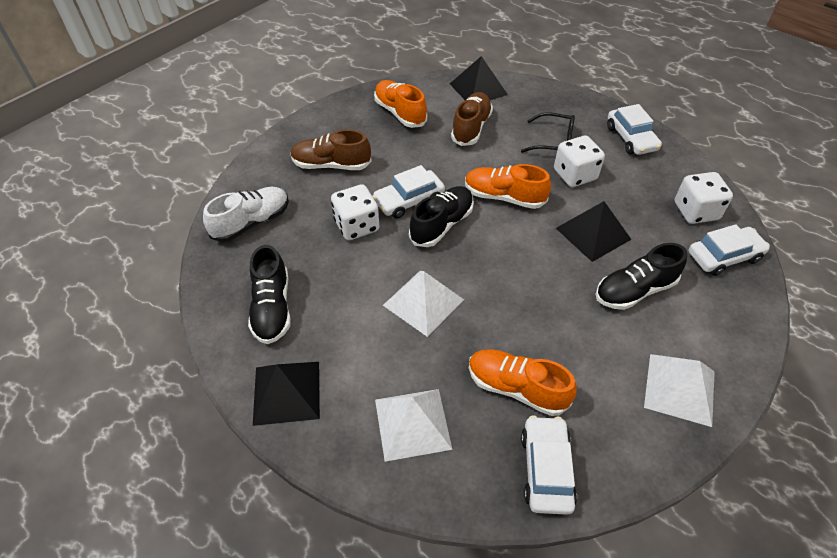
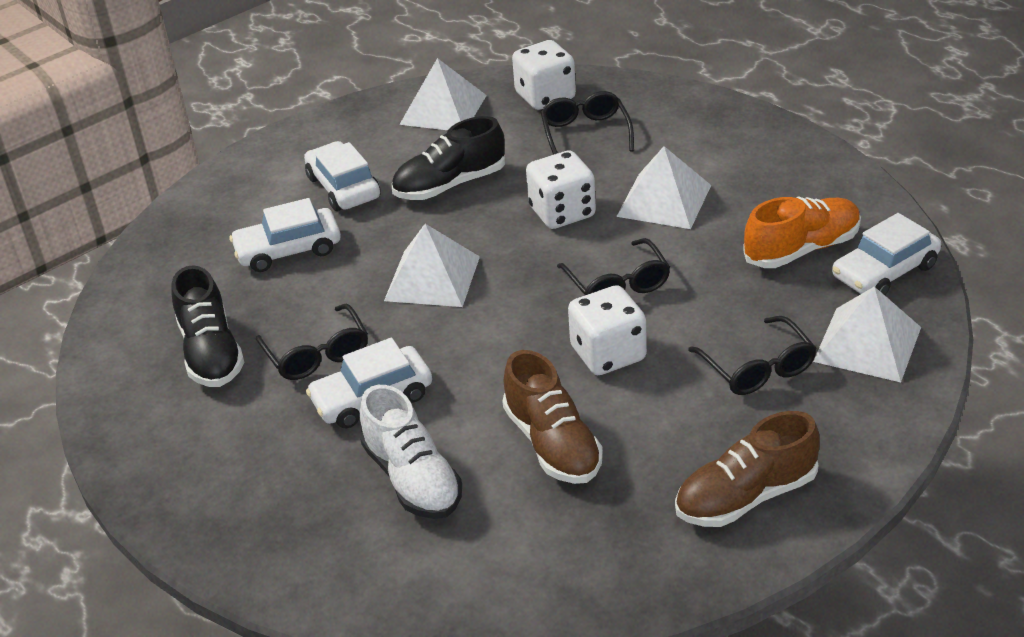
black glasses: [521,112,575,153] = 1 -> [256,304,368,380] [541,91,634,155] [557,238,670,295] [688,316,817,395] = 4
black pyramid: [253,362,320,426] [450,56,508,100] [556,201,632,262] = 3 -> none = 0
black shoe: [248,245,291,344] [409,186,474,247] [595,243,687,310] = 3 -> [172,265,245,387] [392,116,505,200] = 2
orange shoe: [374,80,427,128] [465,164,551,209] [469,349,577,416] = 3 -> [743,196,861,268] = 1
white pyramid: [375,389,453,462] [383,271,464,337] [644,354,715,427] = 3 -> [384,224,480,307] [399,58,487,130] [616,146,711,229] [813,287,921,382] = 4

